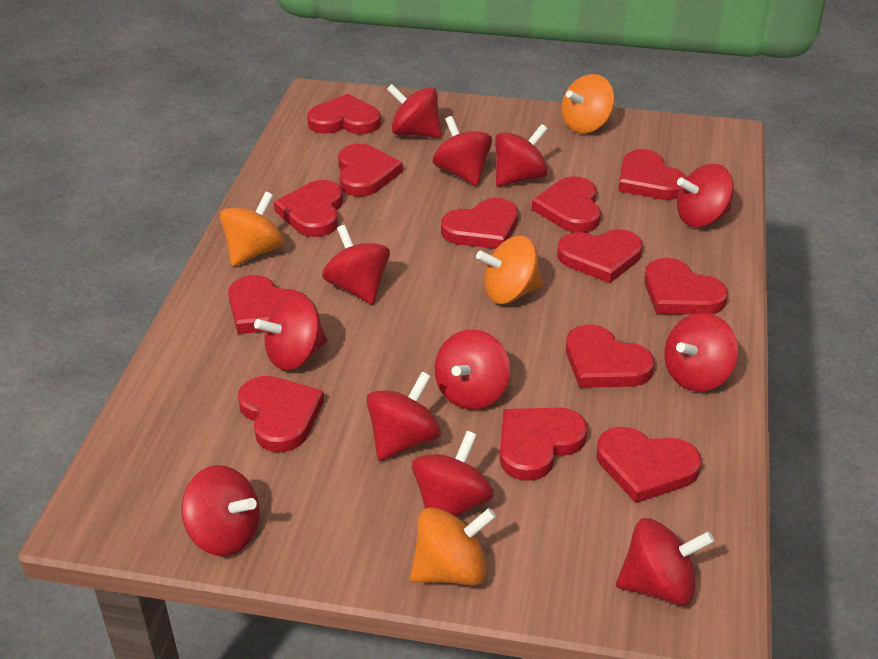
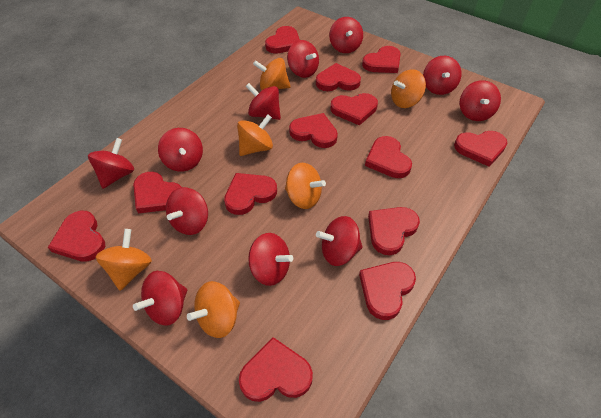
orange spinning top: [220,192,284,267] [410,507,496,586] [476,236,543,304] [561,74,615,133] = 4 -> [96,229,152,291] [187,281,240,338] [237,114,273,156] [253,58,291,90] [285,163,326,209] [391,69,426,108] = 6
red spinning top: [181,465,260,556] [254,294,327,370] [322,225,390,304] [366,372,441,461] [387,84,442,138] [412,431,494,517] [433,116,492,186] [435,329,510,410] [495,124,548,186] [616,518,714,605] [665,313,738,392] [677,164,734,227] = 12 -> [88,138,134,189] [133,271,187,326] [158,128,203,172] [166,187,208,235] [246,83,281,120] [248,233,293,286] [287,40,319,78] [316,216,363,266] [329,17,363,53] [423,56,462,95] [460,80,501,121] = 11

